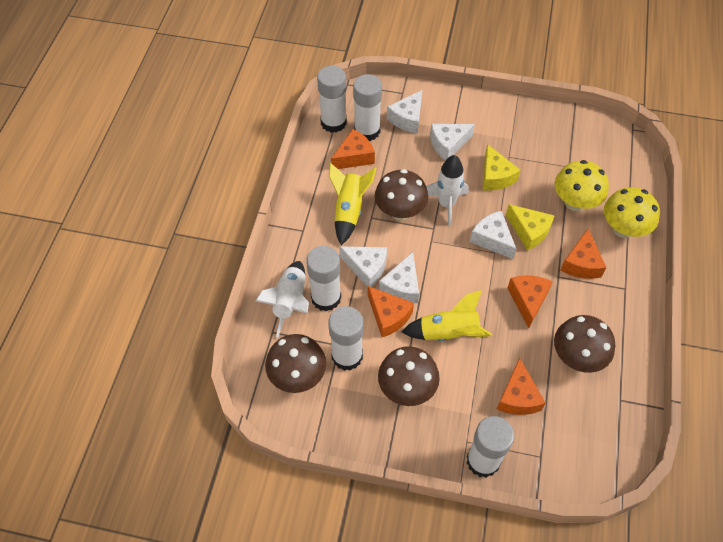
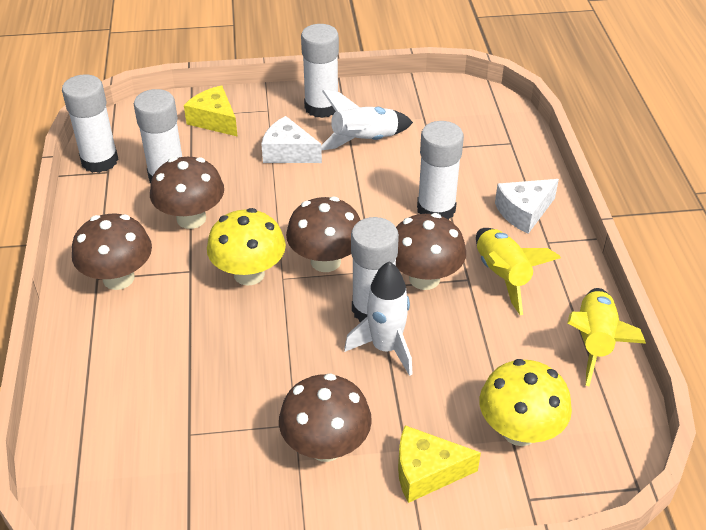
brown mushroom: [265,334,326,393] [375,169,428,220] [378,346,440,406] [554,315,615,373] = 4 -> [72,214,152,290] [150,157,224,229] [279,373,372,462] [286,197,361,272] [396,213,466,290] = 5
orange cheese: [331,129,375,169] [368,286,414,337] [497,358,546,415] [508,276,553,328] [560,229,607,279] = 5 -> none = 0
white cheese: [339,246,387,287] [379,252,419,303] [387,90,422,133] [430,124,475,161] [470,211,516,259] = 5 -> [261,116,322,163] [495,179,559,234] = 2

